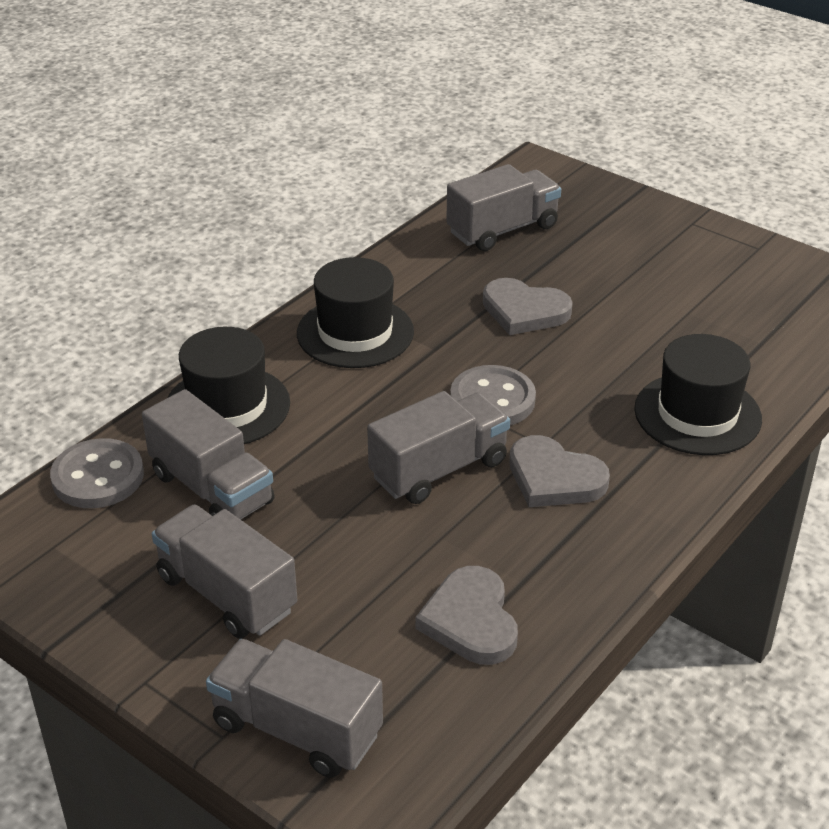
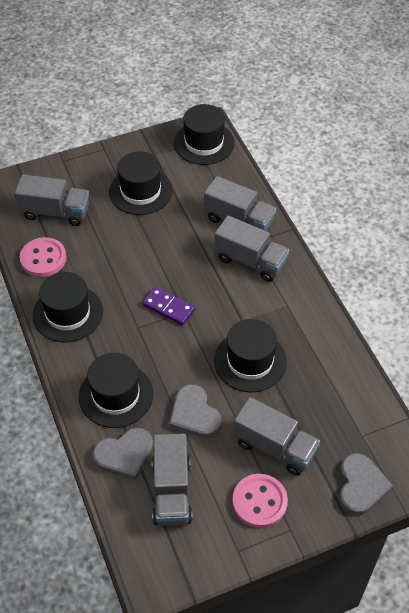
black hat: [167,327,290,444] [297,257,414,368] [634,334,762,455] = 3 -> [33,272,103,343] [79,353,153,428] [109,151,173,215] [174,104,235,165] [214,319,287,392] = 5
grey button: [50,438,144,508] [450,365,536,425] = 2 -> none = 0
pink button: none = 0 -> [20,237,67,277] [232,474,288,528] = 2
purple domino: none = 0 -> [143,287,195,325] = 1

